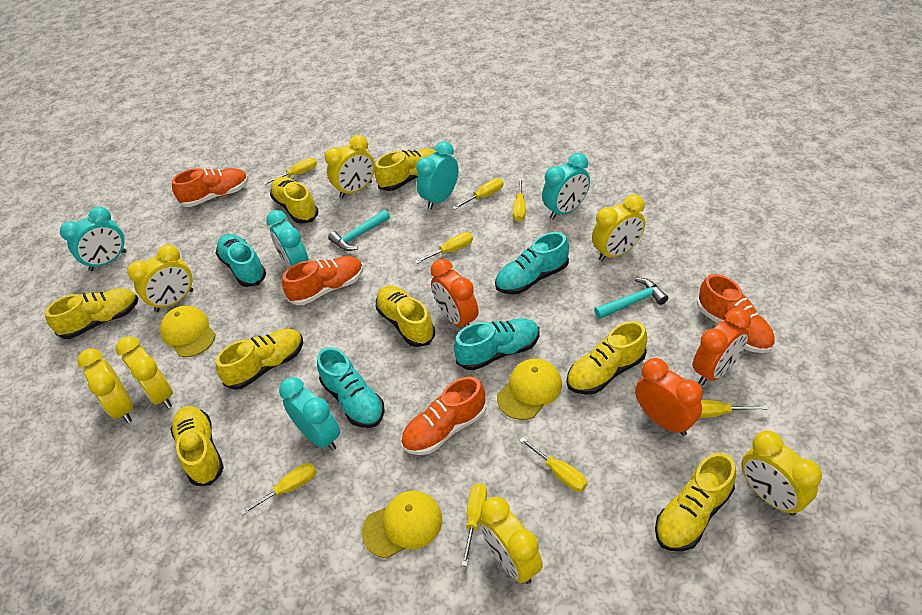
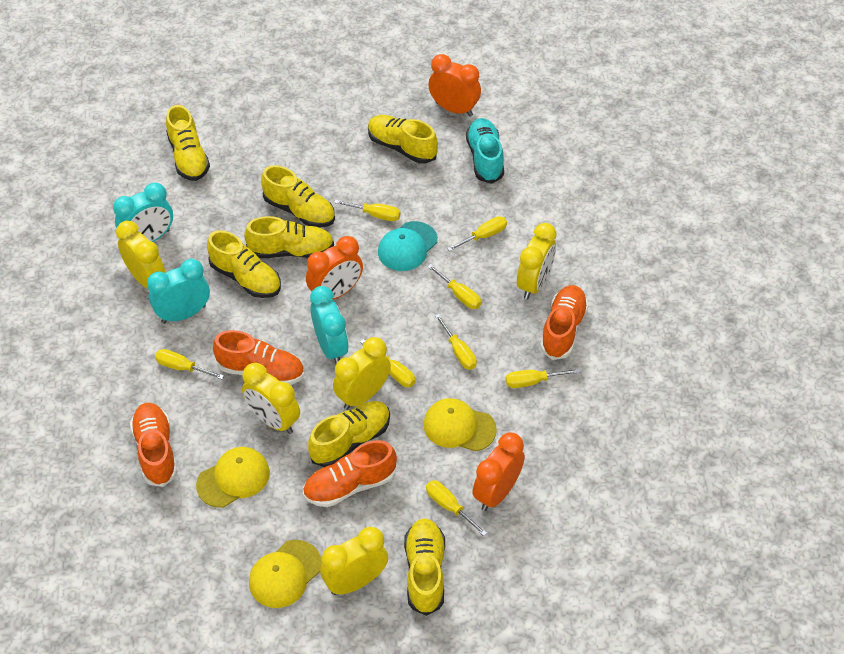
turquoise cap: none = 0 -> [378,221,438,271] = 1
turquoise clock: [60,206,127,271] [266,210,309,268] [279,377,340,451] [416,141,458,209] [542,153,590,219] = 5 -> [113,183,173,242] [147,259,210,324] [310,286,349,364] = 3
turquoise hammer: [328,210,390,251] [594,278,668,319] = 2 -> none = 0
turquoise shoe: [216,234,266,287] [317,347,384,428] [453,318,540,370] [495,232,569,294] = 4 -> [466,118,504,184] = 1
yellow clock: [77,349,133,423] [116,336,173,408] [127,245,193,312] [325,135,375,198] [480,497,543,584] [592,194,645,261] [741,430,822,516] = 7 -> [116,221,166,288] [242,363,300,434] [320,527,388,595] [333,337,391,410] [517,223,557,300] = 5
yellow shoe: [45,288,138,339] [171,406,224,486] [216,329,303,390] [270,177,319,224] [375,149,437,191] [376,286,435,347] [567,321,647,395] [655,453,736,551] = 8 -> [166,105,210,181] [207,230,281,298] [244,216,334,258] [261,165,335,228] [308,401,390,467] [368,115,438,164] [404,518,445,616] = 7

